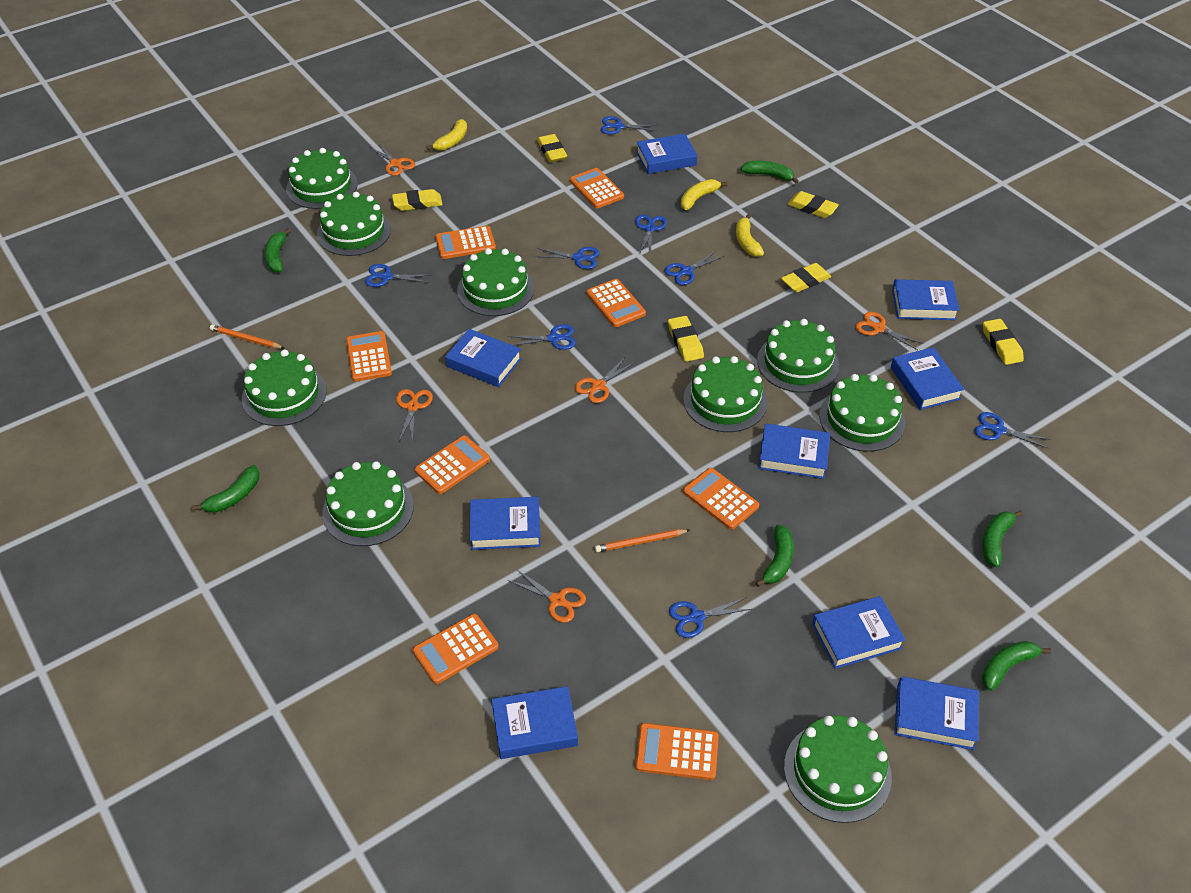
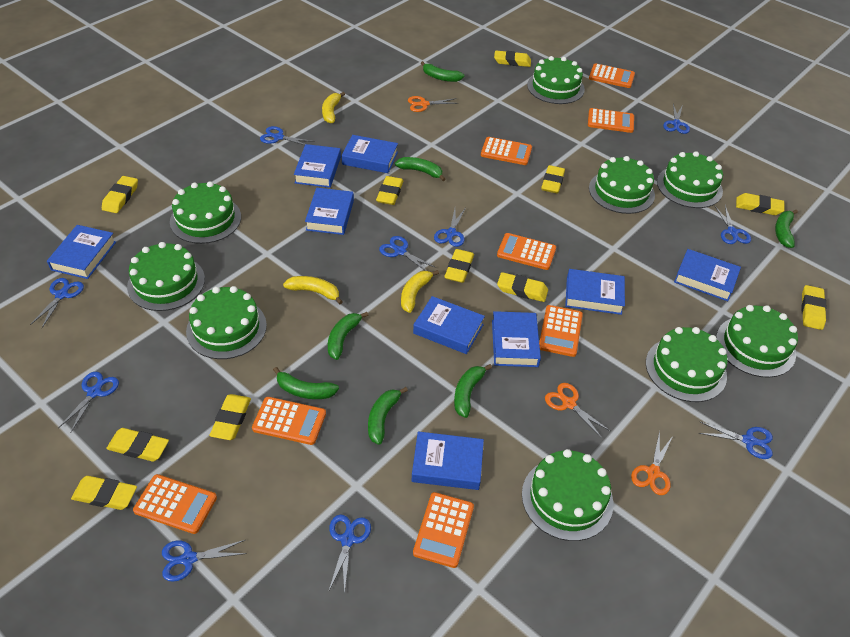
blue scissors: [365,264,431,287] [507,324,576,350] [535,247,600,269] [601,116,657,134] [635,214,667,255] [664,250,724,285] [669,597,752,638] [975,412,1051,449] = 8 -> [30,278,84,328] [58,372,119,432] [162,540,247,582] [260,126,315,145] [329,514,371,594] [379,236,436,271] [434,209,465,247] [663,104,690,134] [698,422,773,459] [715,205,751,244] = 10
green banana: [192,465,259,512] [264,229,291,273] [741,161,799,184] [755,524,794,587] [982,510,1023,567] [982,641,1051,691] = 6 -> [273,367,339,399] [328,312,368,360] [368,387,408,445] [395,157,445,181] [421,61,465,82] [454,364,492,418] [775,210,798,248] = 7
orange pencil: [210,325,284,349] [595,529,690,552] = 2 -> none = 0
orange scissors: [369,142,415,176] [396,389,433,444] [508,569,586,623] [575,357,635,403] [855,312,924,350] = 5 -> [408,96,459,112] [545,383,610,438] [631,431,673,495] = 3
yellow eraser: [392,189,443,211] [537,134,567,162] [668,316,704,362] [781,263,831,292] [787,191,839,218] [983,319,1024,365] = 6 -> [71,476,137,510] [102,176,138,213] [106,428,169,462] [210,394,251,440] [376,176,404,205] [444,249,474,283] [494,50,531,67] [497,272,548,302] [541,165,565,194] [736,193,784,215] [801,285,827,330] = 11

